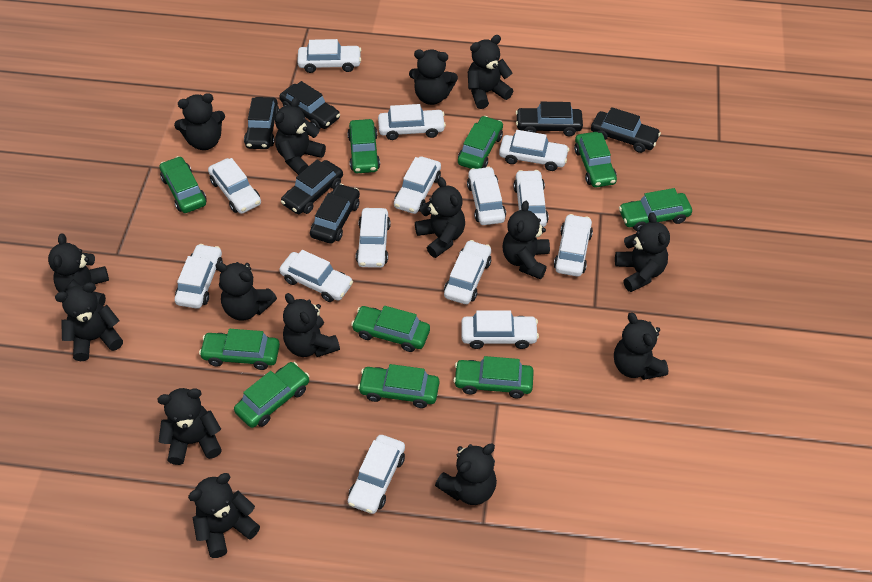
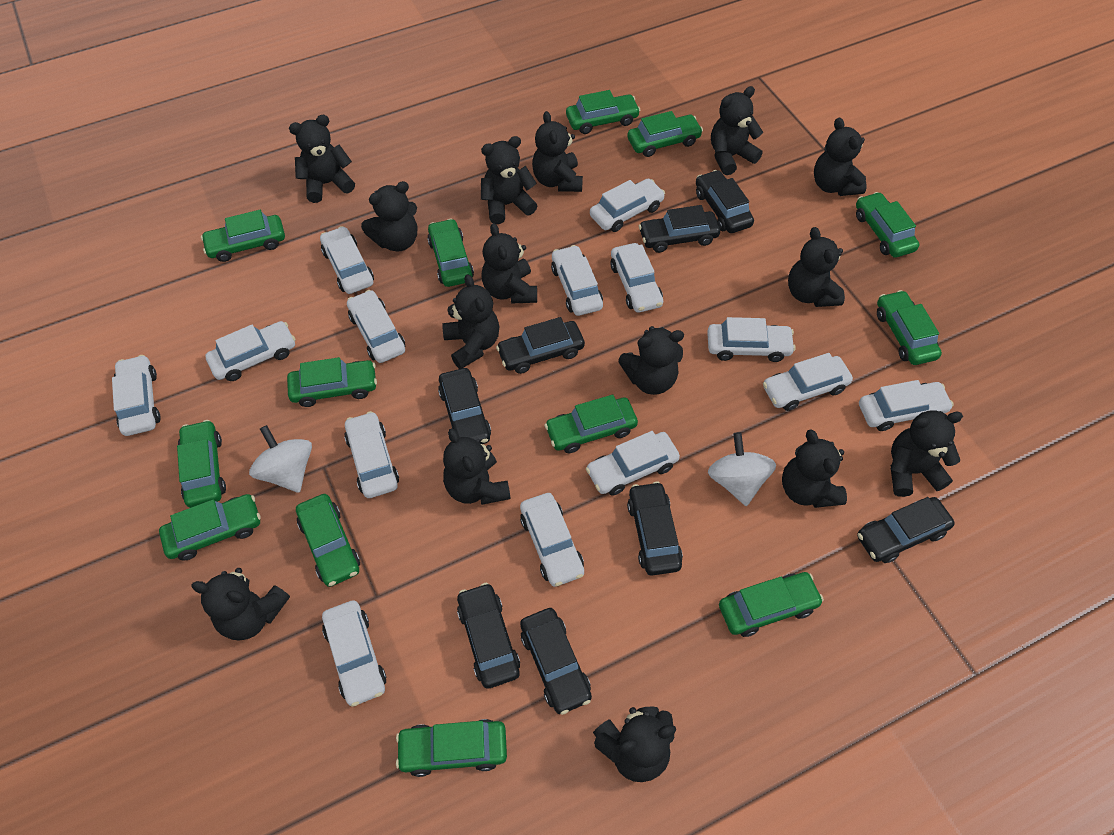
black car: [244,97,279,149] [279,81,340,129] [281,160,343,214] [310,183,360,244] [516,102,583,136] [591,107,661,153] = 6 -> [438,368,491,444] [457,583,520,688] [496,317,585,374] [520,608,592,715] [627,481,683,576] [639,205,720,253] [696,170,754,233] [857,497,955,563] = 8
green car: [160,156,207,213] [199,329,280,370] [234,362,310,428] [347,119,380,173] [351,306,430,352] [358,364,439,408] [453,356,534,398] [458,116,503,169] [574,132,617,187] [619,188,692,231] = 10 -> [159,494,261,561] [177,420,226,508] [201,210,285,262] [287,357,377,407] [296,494,360,587] [396,719,507,777] [427,219,474,287] [545,395,638,453] [566,90,640,134] [627,111,703,157] [719,572,824,637] [856,192,919,258] [877,290,942,365] = 13
white spinning top: none = 0 -> [249,425,312,493] [708,432,776,506] = 2

